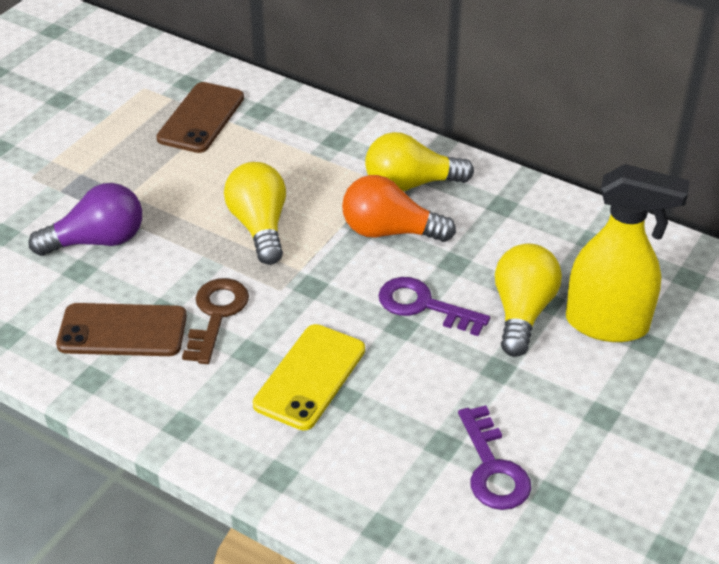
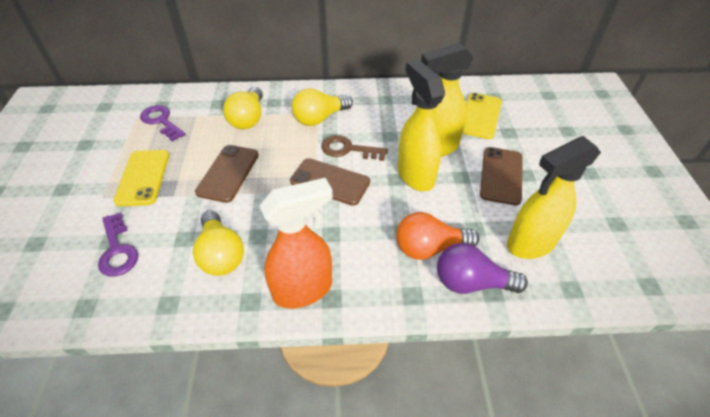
brown phone: [56,303,187,356] [156,82,244,153] = 2 -> [195,145,259,203] [290,158,370,205] [480,147,523,205] = 3
orange spray bottle: none = 0 -> [260,178,333,309] = 1
yellow phone: [253,324,365,430] = 1 -> [113,150,169,206] [462,93,502,139] = 2
yellow spray bottle: [566,164,690,342] = 1 -> [398,59,445,191] [421,42,474,157] [507,136,601,259] = 3

